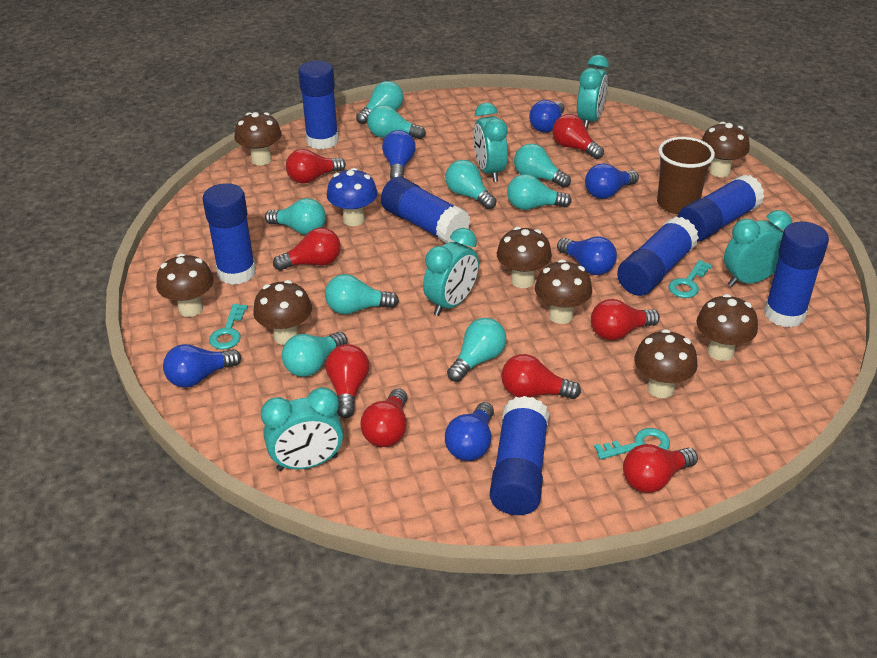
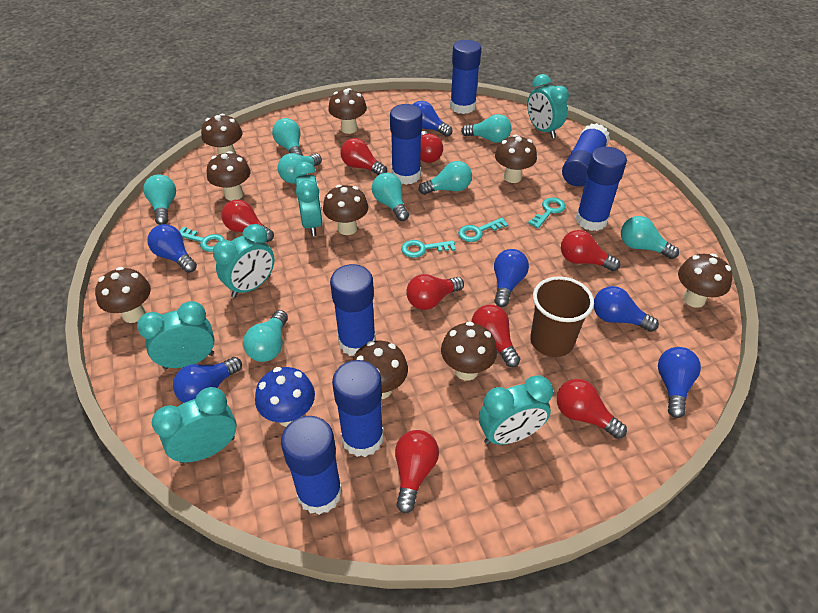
brown mushroom: [156,253,214,317] [234,112,282,165] [253,280,312,345] [497,227,552,288] [535,259,592,324] [634,329,698,398] [696,294,758,361] [702,122,750,177] = 8 -> [95,267,151,323] [201,114,242,155] [207,151,251,201] [323,185,368,235] [328,88,367,134] [353,341,408,399] [441,322,497,381] [495,134,537,183] [678,253,733,308] = 9
turquoise clock: [261,387,343,471] [423,228,479,316] [473,103,508,182] [577,55,609,129] [724,210,792,287] = 5 -> [137,301,214,369] [152,387,236,464] [213,224,275,298] [293,161,323,236] [479,375,553,445] [527,74,569,138] = 6
turquoise key: [209,304,248,350] [594,428,670,460] [669,260,712,298] = 3 -> [180,227,225,252] [401,240,456,258] [458,218,508,242] [528,197,566,228] = 4
turquoise light bulb: [265,198,326,235] [282,332,347,377] [325,274,399,314] [356,81,403,124] [367,105,426,139] [445,160,497,209] [447,318,506,382] [507,174,572,210] [514,143,571,188] = 9 -> [143,174,176,225] [243,310,288,362] [272,118,303,156] [278,153,322,183] [372,173,409,221] [418,161,472,195] [461,114,512,143] [621,216,679,259] = 8

